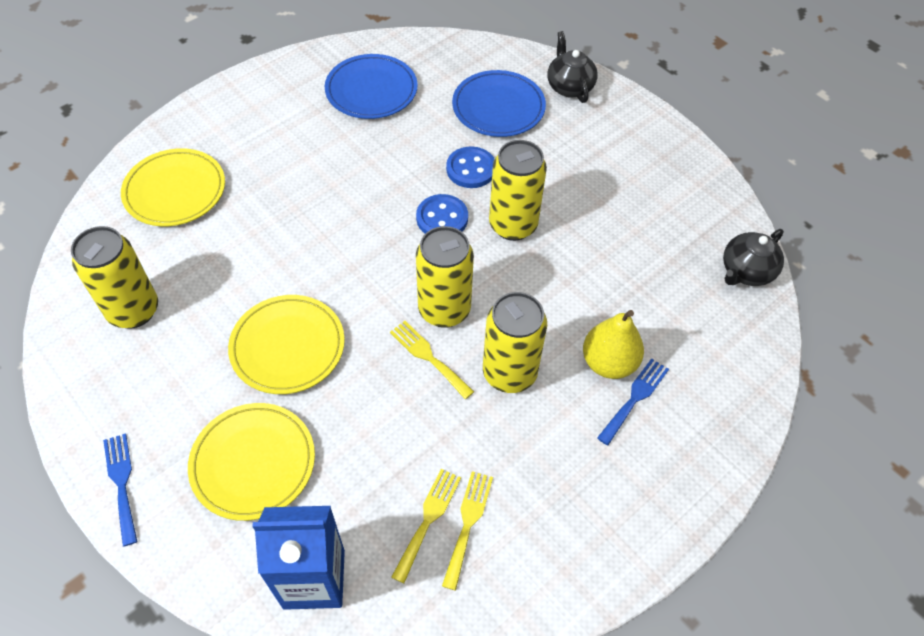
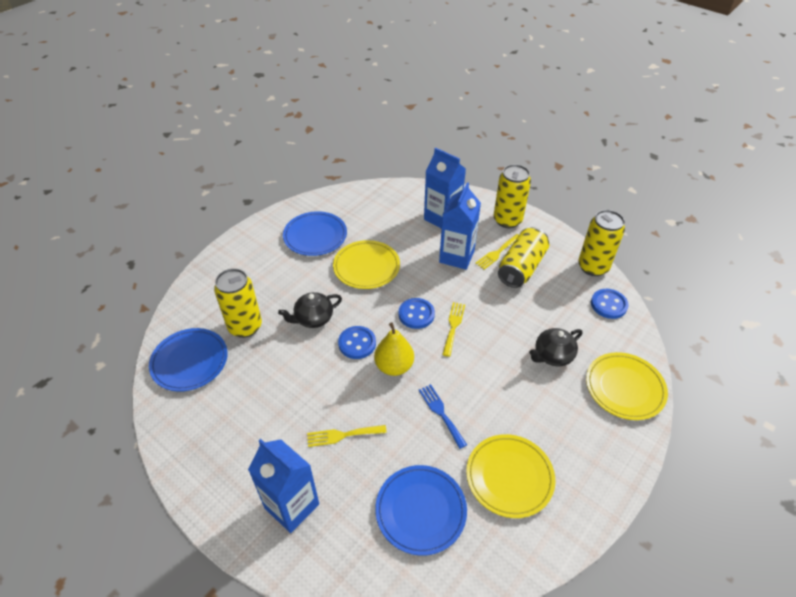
blue button: [416,194,468,234] [446,146,495,188] = 2 -> [338,326,376,359] [399,298,435,329] [591,289,629,319] = 3
blue carton: [252,506,345,610] = 1 -> [248,439,319,533] [424,148,466,229] [439,182,481,270] = 3
blue fork: [103,433,138,546] [597,358,669,445] = 2 -> [419,384,467,449] = 1
blue plate: [325,54,418,119] [452,70,546,137] = 2 -> [149,328,228,392] [283,211,347,256] [375,465,467,556] = 3

